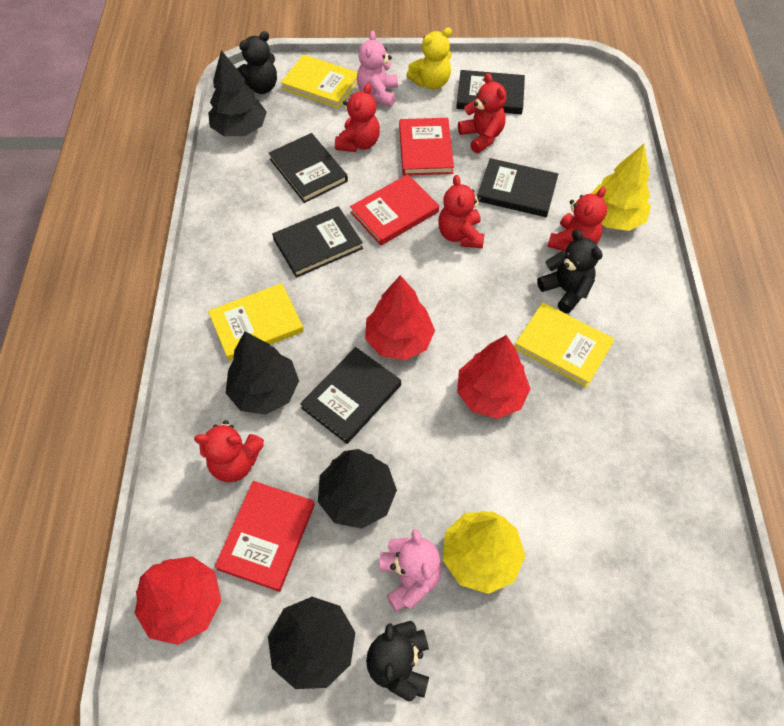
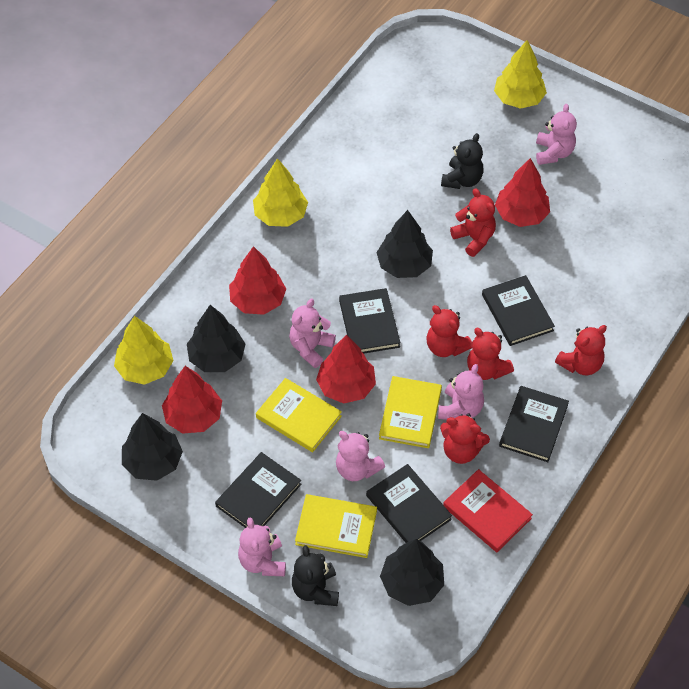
black teddy bear: [237,31,277,94] [366,621,429,701] [537,230,603,313] = 3 -> [292,545,339,606] [441,133,484,189] = 2
pink teddy bear: [357,31,398,107] [380,529,442,612] = 2 -> [238,517,286,576] [289,299,336,368] [336,431,385,481] [438,364,484,420] [536,104,577,165] = 5
red book: [214,481,315,592] [350,174,439,246] [399,118,454,176] = 3 -> [443,469,533,552] = 1
red tree: [135,556,221,645] [365,275,435,361] [457,335,531,419] = 3 -> [162,366,222,434] [229,246,286,315] [316,335,376,403] [495,158,550,227] = 4
yellow teddy bear: [407,28,452,90] = 1 -> none = 0
yellow tree: [443,511,525,594] [590,144,651,231] = 2 -> [114,316,174,385] [253,158,308,227] [494,40,547,109] = 3

